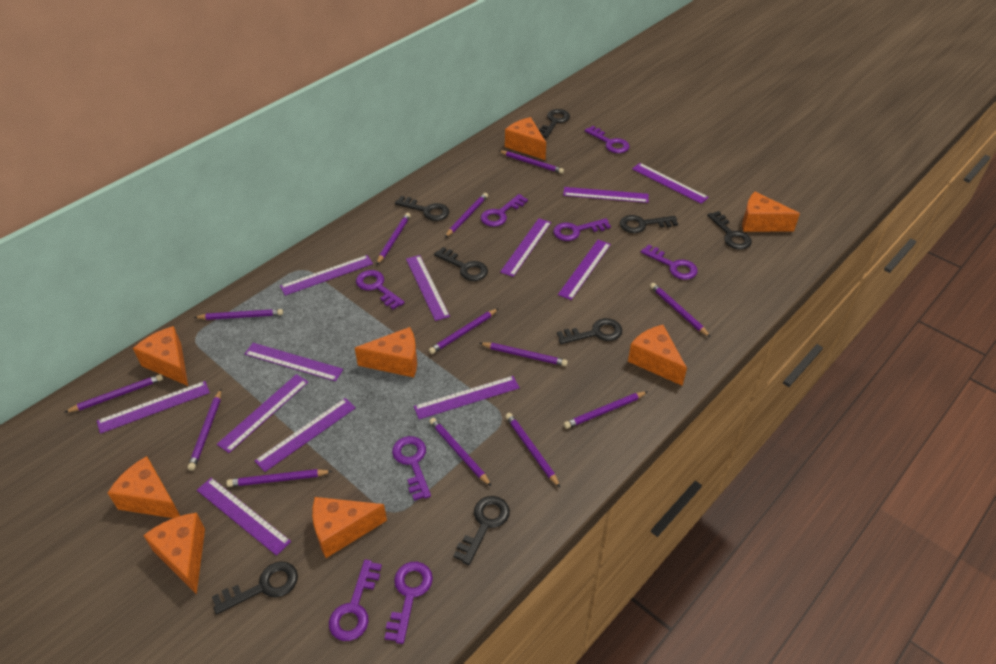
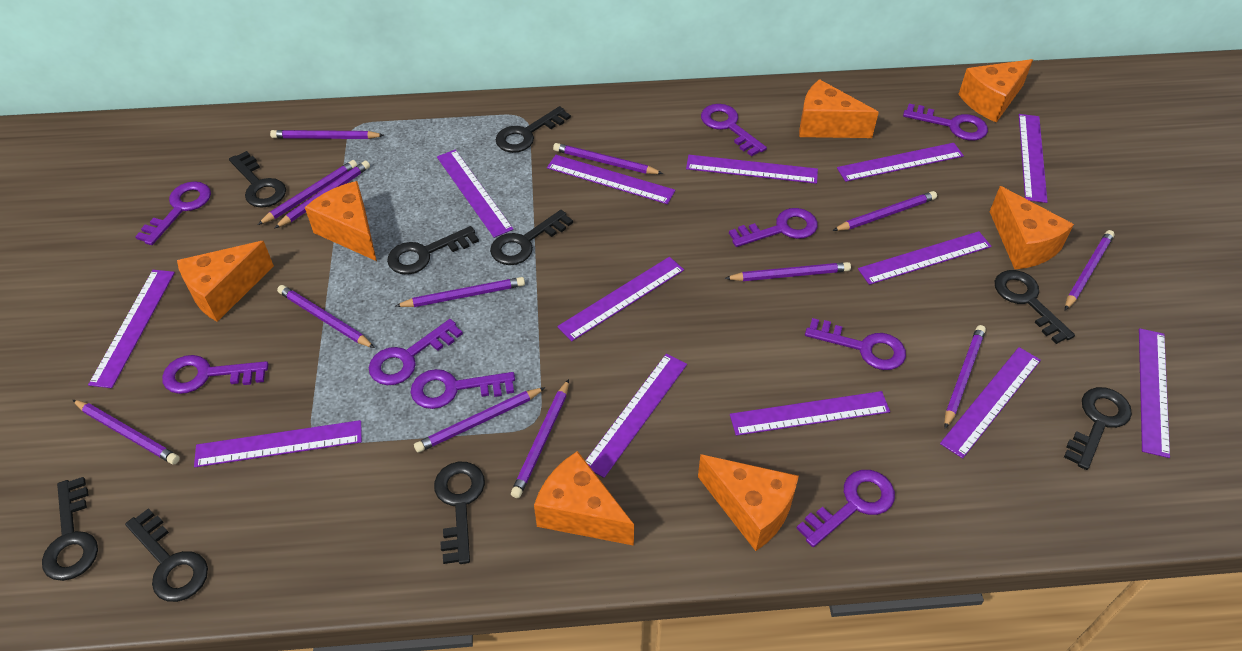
black key: [212,561,298,614] [395,196,449,221] [434,247,488,281] [453,496,510,565] [539,109,570,138] [557,318,622,344] [620,215,678,233] [707,211,752,250] = 8 -> [42,477,98,581] [125,508,208,602] [229,151,286,208] [387,226,479,275] [434,462,485,564] [490,210,573,265] [496,106,571,153] [995,270,1075,344] [1064,387,1132,470] = 9
orange cheese: [108,456,180,518] [133,326,188,386] [143,513,205,594] [312,497,387,558] [355,327,417,378] [505,117,546,160] [628,325,687,386] [742,192,800,232] = 8 -> [177,241,274,322] [305,181,377,261] [534,451,634,546] [698,454,799,551] [799,79,879,138] [959,59,1033,123] [990,186,1074,269] = 7
purple key: [329,559,382,641] [356,270,405,310] [385,562,433,644] [392,436,431,501] [481,194,528,227] [553,218,611,241] [585,126,630,153] [641,245,698,280] = 8 -> [135,181,211,245] [162,355,268,394] [369,319,463,385] [411,369,515,409] [701,104,767,156] [729,208,818,247] [796,470,895,547] [805,318,906,370] [903,104,988,141] = 9
purple ruler: [97,381,210,434] [197,478,291,556] [217,374,308,453] [245,343,343,381] [255,398,356,472] [280,255,373,296] [406,255,450,321] [414,376,520,419] [500,218,551,277] [558,240,611,300] [563,187,649,203] [632,163,709,204] = 12 -> [88,270,175,388] [194,420,362,467] [437,150,514,238] [547,155,675,204] [557,257,684,341] [585,354,687,478] [686,155,818,184] [730,391,890,436] [837,143,964,182] [858,231,991,285] [940,347,1041,459] [1019,114,1048,203] [1139,328,1170,458] = 13

